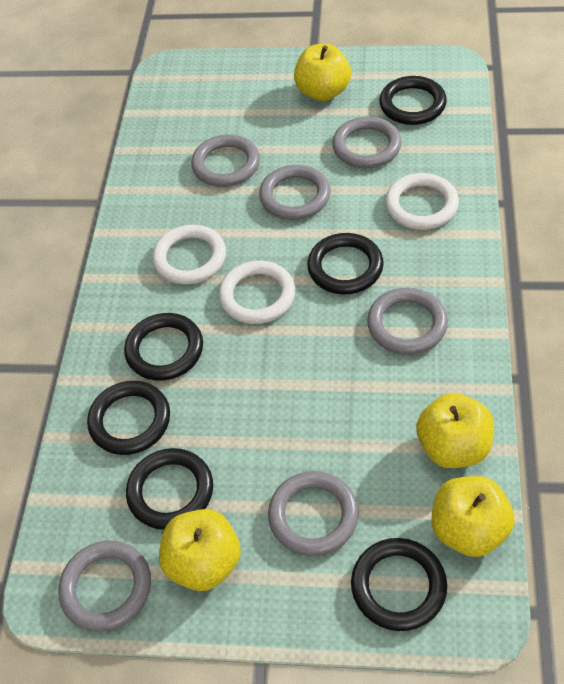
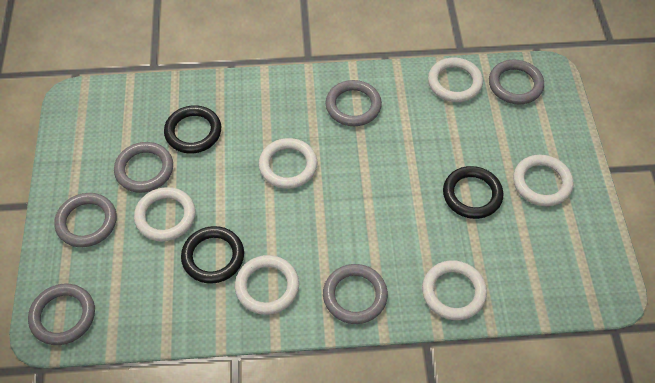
black ring: [87,381,170,455] [124,313,203,381] [126,448,213,530] [307,233,384,294] [351,538,447,631] [379,76,447,125] = 6 -> [164,105,221,154] [181,226,244,284] [443,166,503,219] = 3
white ring: [152,225,226,284] [219,261,295,324] [385,173,459,230] = 3 -> [134,187,196,241] [235,255,299,315] [259,138,318,189] [422,260,487,320] [428,58,483,102] [513,155,574,206] = 6
yellow apple: [159,509,241,591] [294,43,351,101] [416,393,494,468] [432,476,515,557] = 4 -> none = 0

